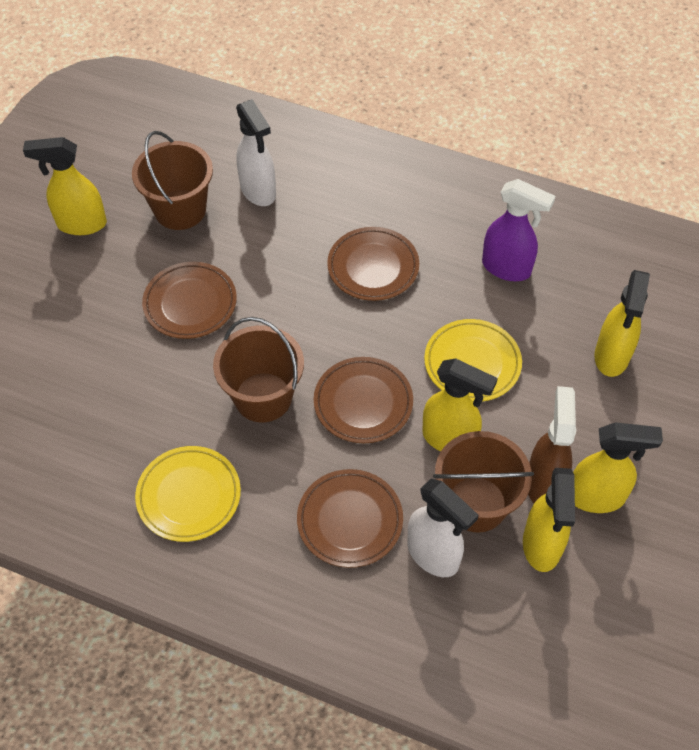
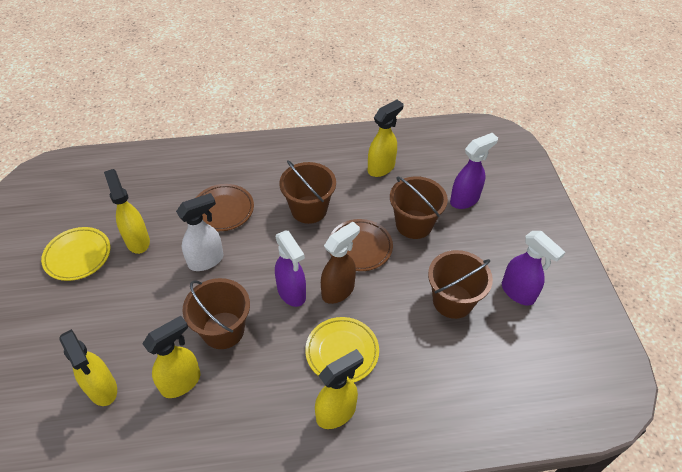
brown bucket: [132,131,213,230] [213,317,304,422] [433,431,534,532] = 3 -> [182,278,250,349] [279,160,336,224] [390,176,448,239] [428,250,493,319] = 4
brown plate: [142,262,237,339] [297,469,403,568] [314,357,413,443] [327,227,419,301] = 4 -> [196,184,254,231] [329,219,393,271] = 2
purple spray bottle: [482,179,555,281] = 1 -> [275,231,306,307] [450,133,498,209] [502,231,565,306] = 3
white spray bottle: [236,99,276,206] [407,479,479,577] = 2 -> [176,193,223,271] = 1

